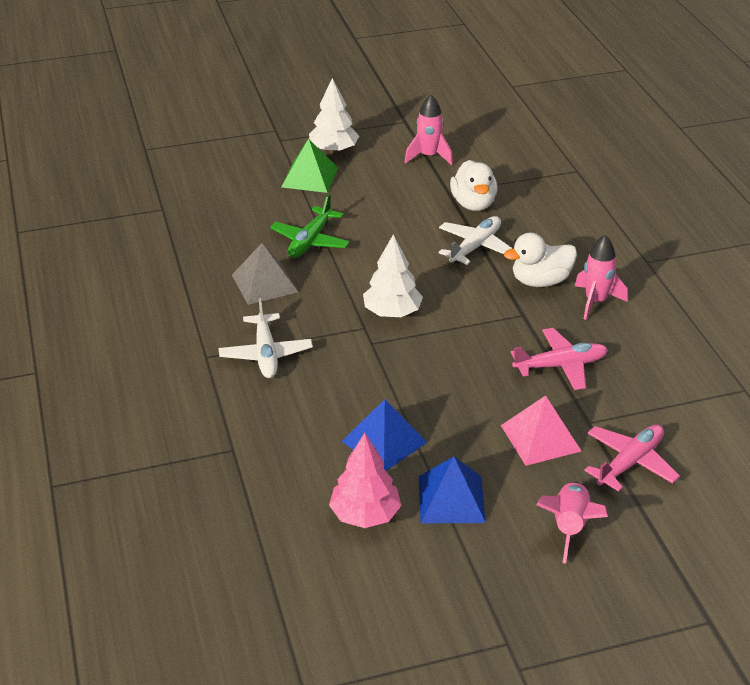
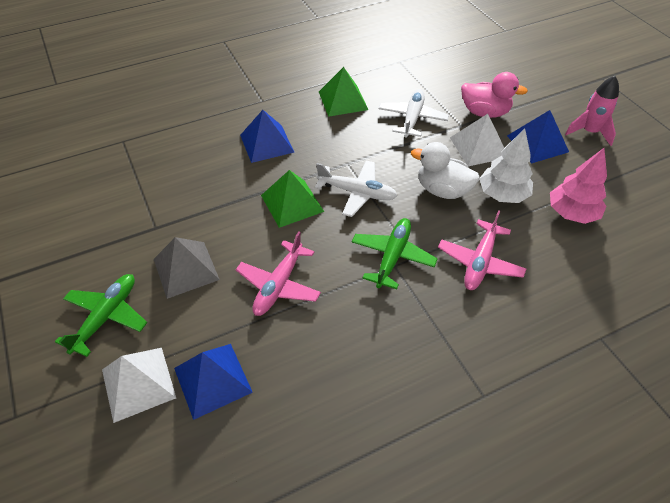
blue pyramid: [342,399,427,471] [419,456,486,523] = 2 -> [174,344,253,420] [240,110,294,163] [507,110,569,163] = 3
green plane: [270,194,350,258] = 1 -> [55,274,147,357] [351,218,438,289] = 2
green pyramid: [281,138,338,193] = 1 -> [261,170,324,228] [319,67,368,117] = 2
pink duck: none = 0 -> [461,72,528,118] = 1
pink pyramid: [501,396,581,466] = 1 -> none = 0
pink rocket: [404,94,453,165] [536,482,608,564] [575,235,628,320] = 3 -> [565,76,619,146] = 1
white duck: [450,160,498,211] [504,233,577,287] = 2 -> [411,142,480,199] = 1
white pyramid: none = 0 -> [102,348,176,423] [450,114,504,166] = 2
white tree: [309,78,359,153] [363,234,423,317] = 2 -> [480,129,533,203] = 1

